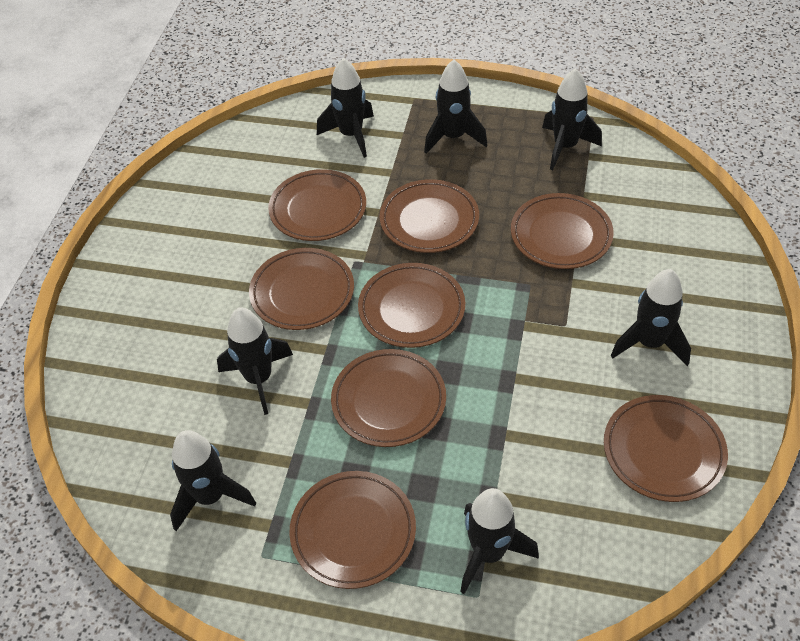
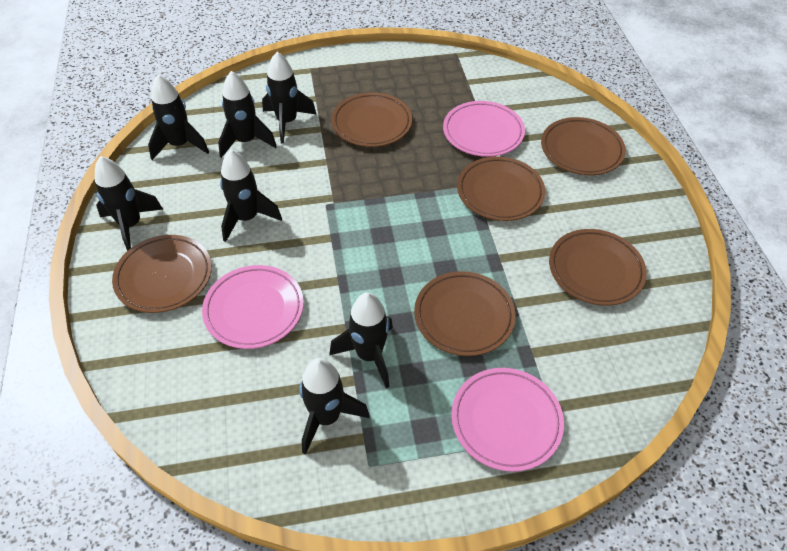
brown plate: [249,248,354,330] [268,169,366,241] [289,471,416,589] [331,349,446,447] [358,263,465,348] [380,179,479,253] [511,193,614,269] [604,395,728,502] = 8 -> [112,235,212,313] [331,92,412,147] [414,271,516,356] [457,156,545,221] [541,117,626,175] [549,229,647,306] = 6
pink plate: none = 0 -> [202,265,304,349] [443,101,525,157] [451,368,564,472] = 3

